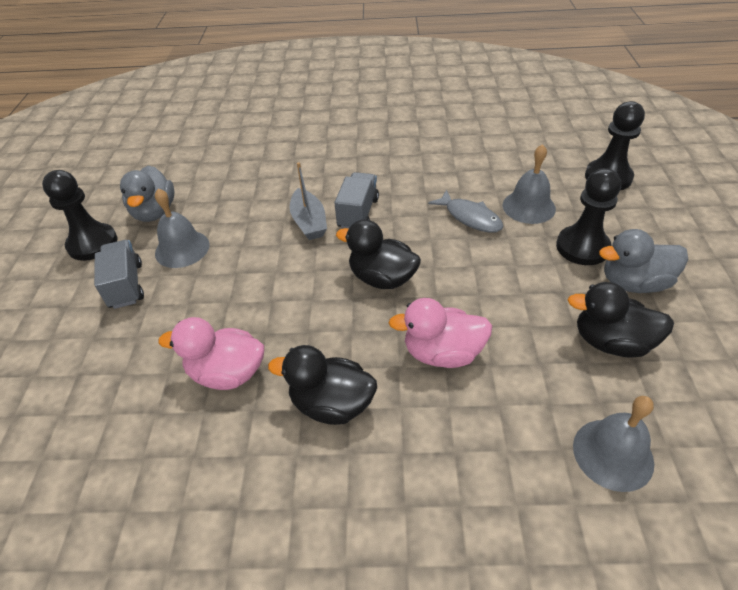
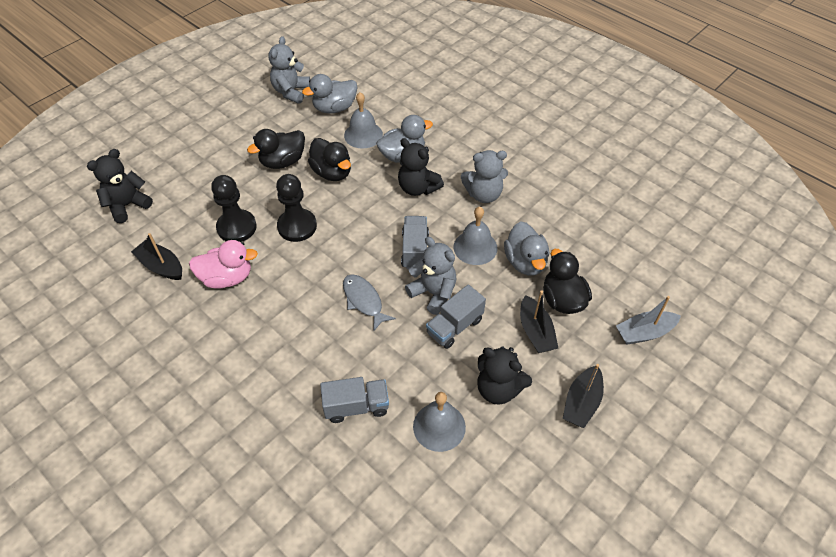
black boat: none = 0 -> [131,233,182,280] [520,290,558,353] [563,364,604,428] = 3
black pawn: [42,170,117,261] [556,168,621,265] [585,101,645,190] = 3 -> [211,175,257,242] [276,174,317,242] = 2
black teddy bear: none = 0 -> [87,149,153,223] [398,138,444,196] [477,346,532,405] = 3
grey duck: [120,165,175,222] [599,229,688,293] = 2 -> [302,74,358,114] [376,115,433,163] [504,221,549,275] = 3
grey teddy bear: none = 0 -> [269,36,310,104] [405,237,457,315] [461,150,508,203] = 3
grey truck: [94,240,144,309] [334,172,379,229] = 2 -> [320,377,389,423] [401,216,429,269] [426,284,486,349] = 3
pink duck: [159,317,264,390] [389,298,492,368] = 2 -> [189,240,258,289] = 1

